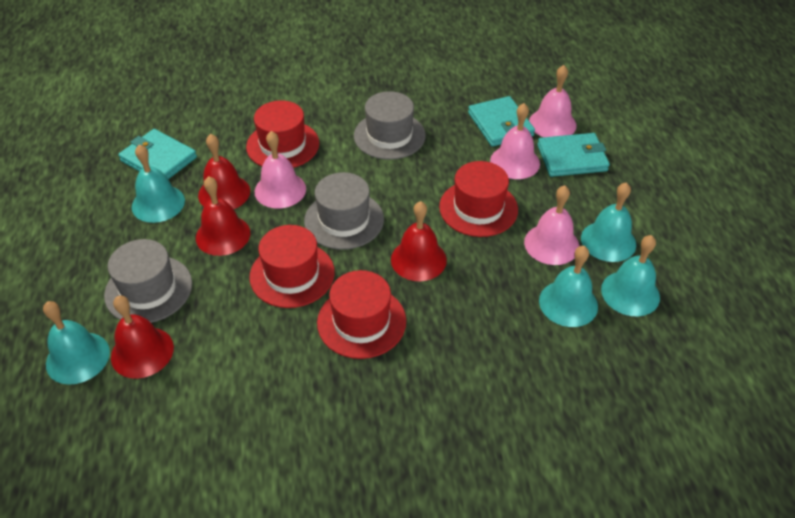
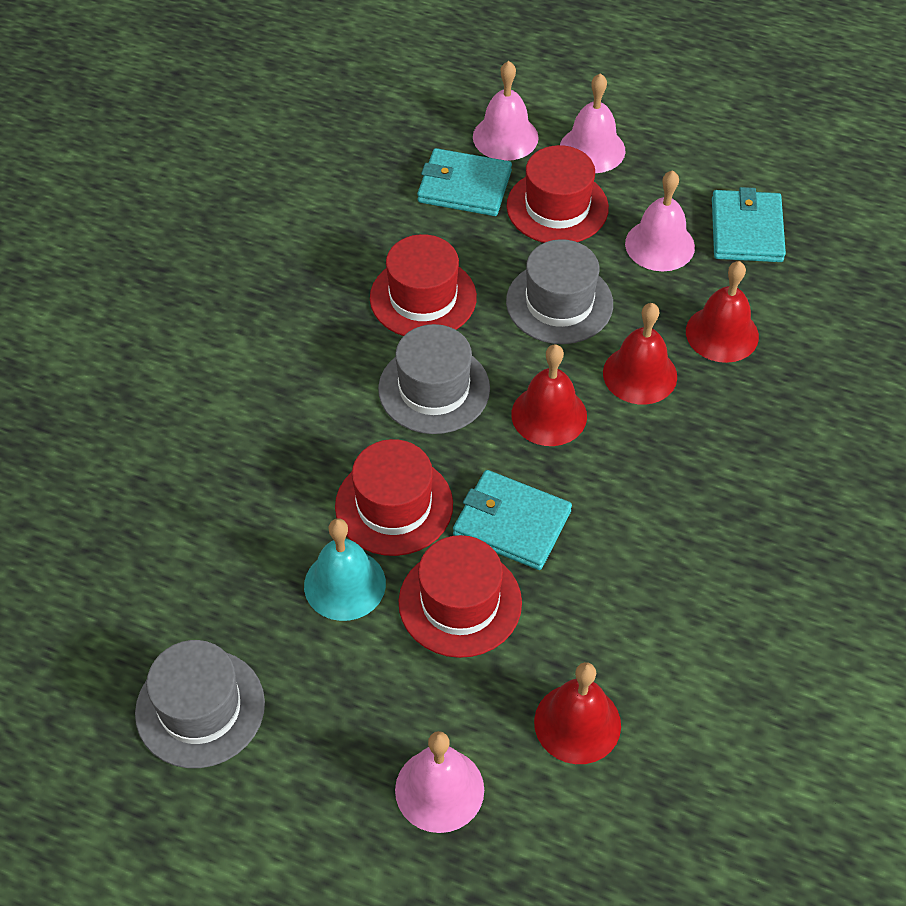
turquoise bell: [43,301,110,385] [132,145,185,223] [539,246,598,327] [581,182,636,262] [601,235,660,316] = 5 -> [304,518,386,621] = 1

